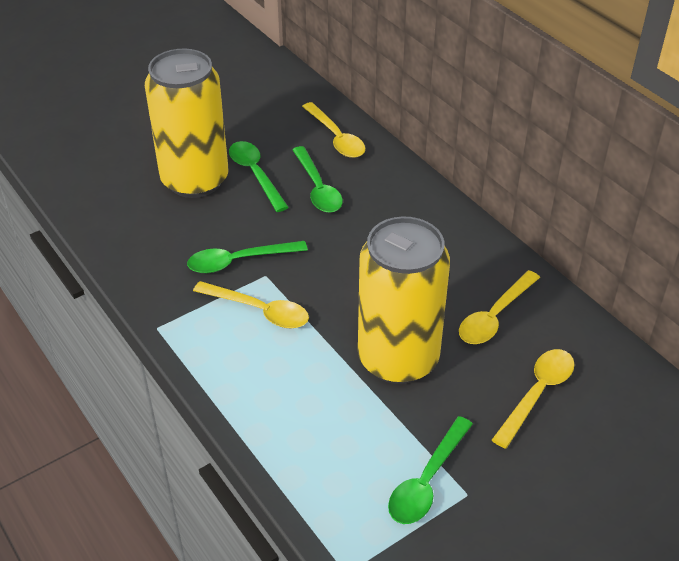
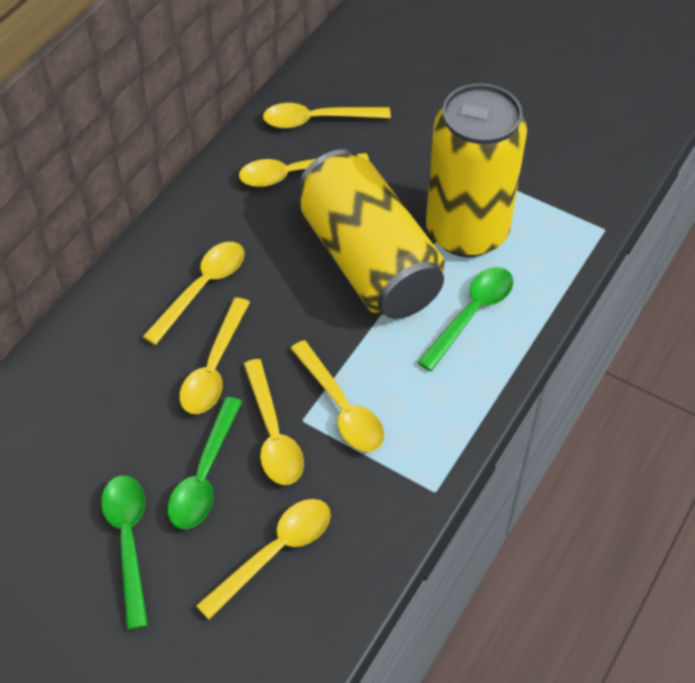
green spoon: [187,241,308,273] [229,141,289,212] [292,146,343,213] [388,416,473,524] = 4 -> [101,475,148,630] [168,397,242,529] [417,267,513,371] = 3
yellow spoon: [193,281,309,328] [302,102,365,158] [459,270,540,344] [492,349,575,449] = 4 -> [142,242,244,345] [179,297,250,414] [196,499,331,619] [239,153,369,187] [244,359,304,485] [263,103,391,128] [290,340,384,452] = 7

